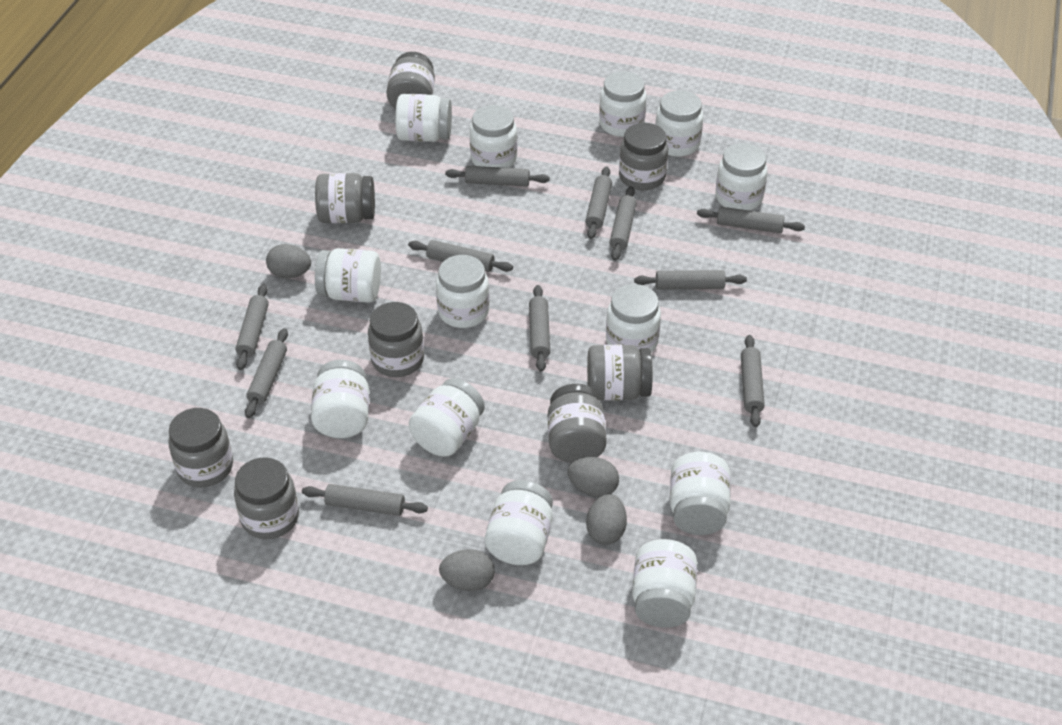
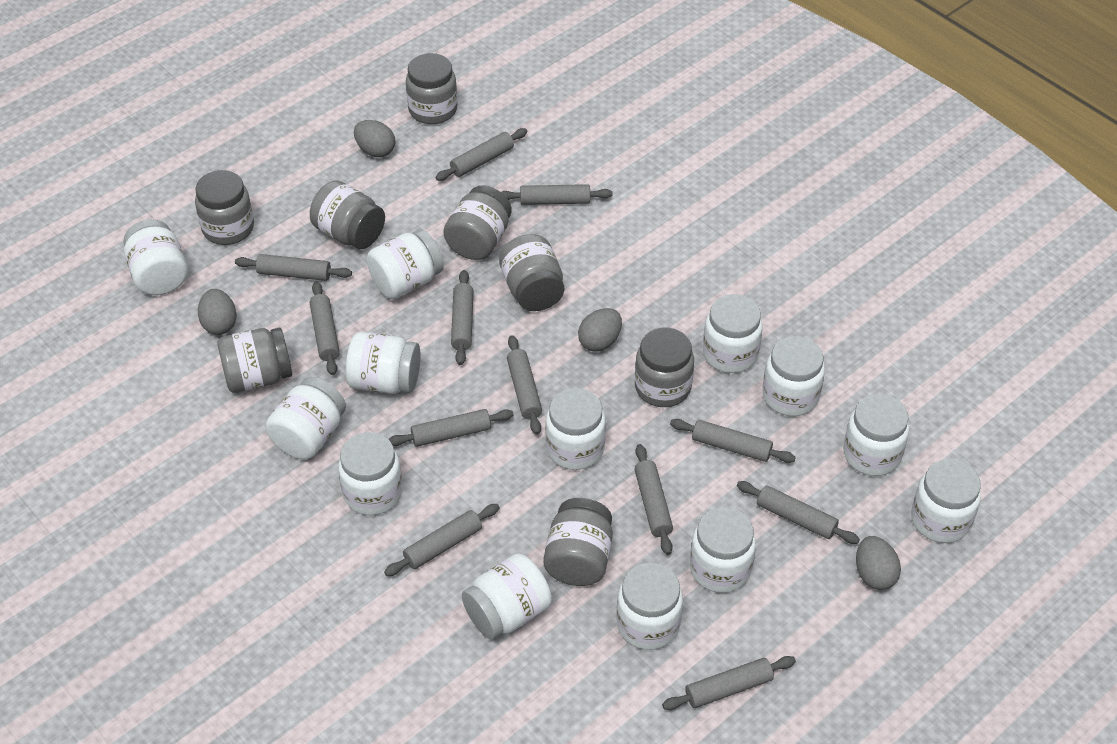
grey rolling pin: [236,284,269,370] [245,328,288,418] [302,484,428,516] [408,240,513,272] [445,166,550,187] [529,285,550,372] [585,166,612,239] [609,186,637,261] [634,270,747,290] [697,207,805,233] [741,335,765,427] = 11 -> [235,254,352,281] [310,281,340,375] [384,504,500,576] [388,409,514,447] [435,128,528,181] [451,270,474,365] [501,184,613,205] [507,335,542,435] [635,444,673,555] [662,656,796,710] [670,419,796,463] [737,481,860,544] = 12

